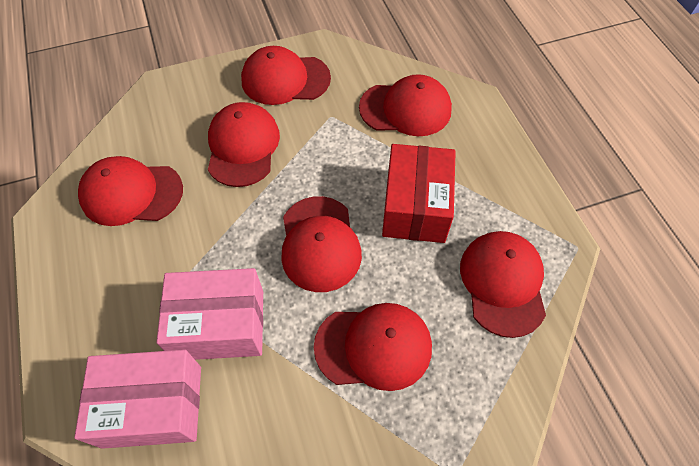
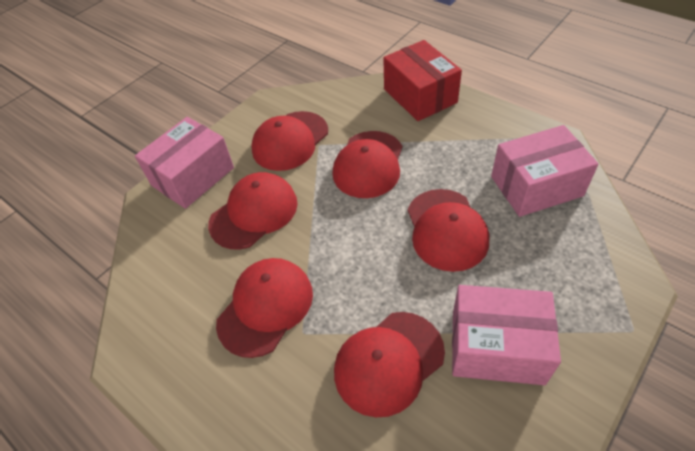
pink box: [74,350,201,449] [156,268,263,360] = 2 -> [135,117,234,209] [452,285,561,385] [491,125,598,217] = 3
red cap: [78,156,183,226] [208,102,280,187] [241,46,331,105] [281,196,362,292] [314,303,432,391] [359,74,452,136] [460,231,546,338] = 7 -> [208,172,297,250] [216,258,313,358] [251,111,328,171] [332,131,402,198] [334,312,445,417] [408,189,489,272] = 6

